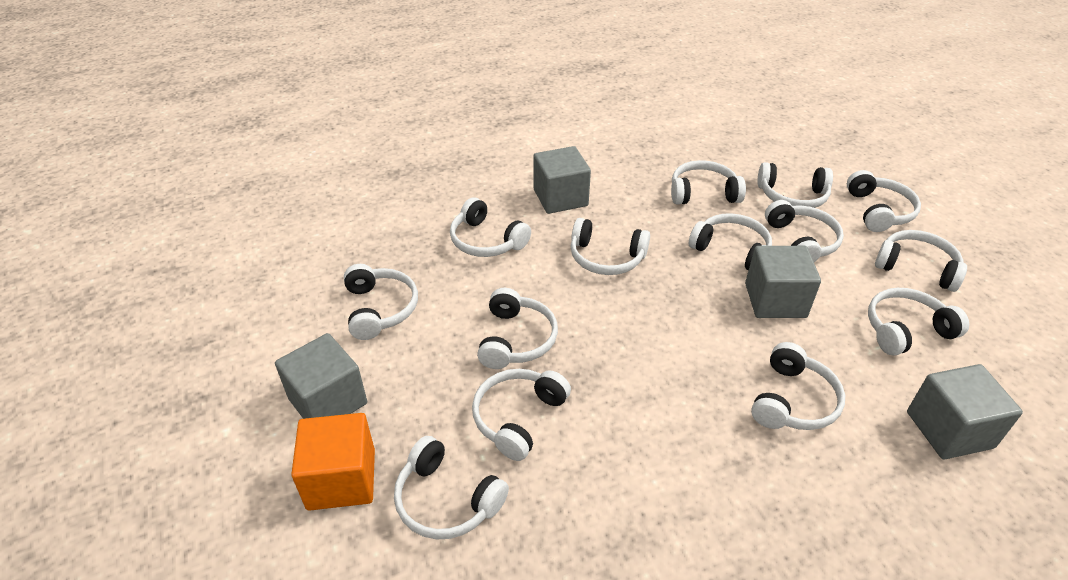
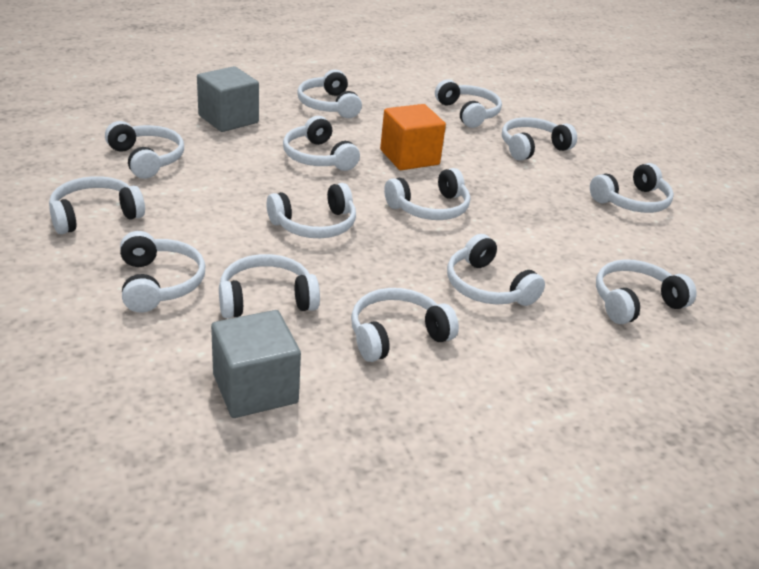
grey cube: [275,333,367,419] [534,146,591,214] [745,246,821,318] [907,364,1023,459] = 4 -> [197,66,259,132] [211,310,301,418] = 2

